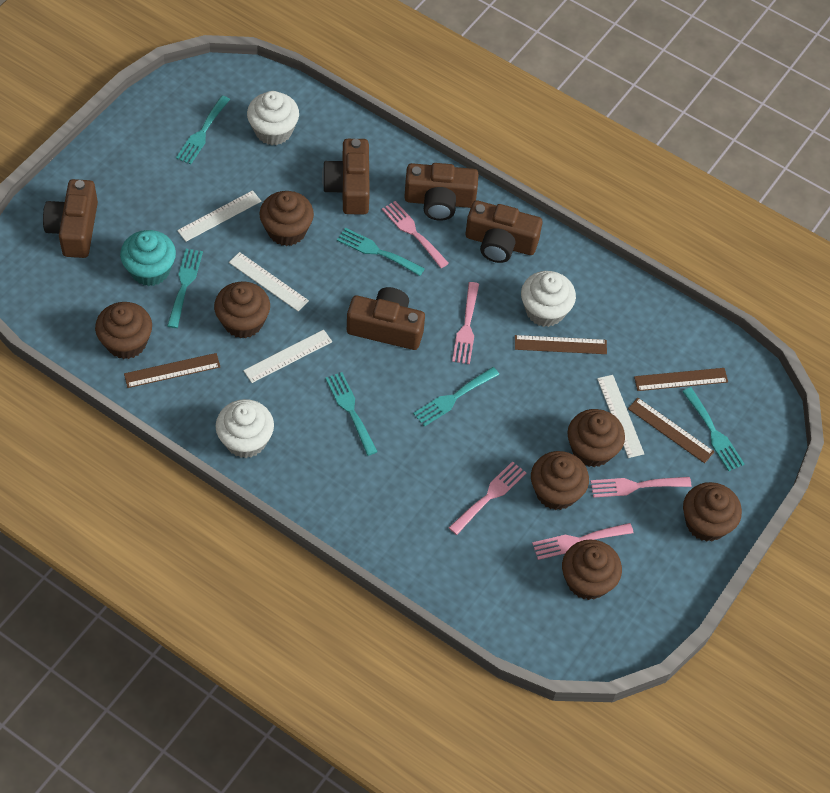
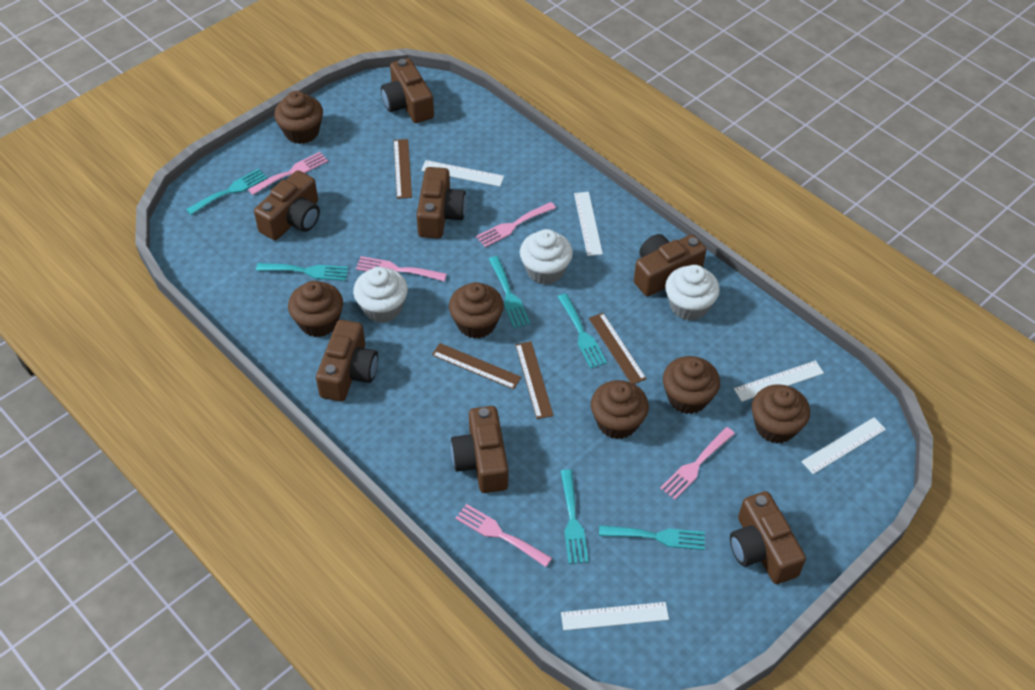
brown camera: [43,179,98,258] [322,139,370,214] [347,287,425,350] [404,163,479,221] [466,200,542,263] = 5 -> [254,170,320,240] [316,320,378,402] [381,58,434,123] [417,167,466,239] [451,406,508,493] [634,234,706,296] [730,491,806,584] = 7
brown cupcake: [95,302,152,359] [214,282,270,338] [260,191,314,246] [531,451,589,510] [562,539,622,600] [567,409,625,467] [683,482,742,542] = 7 -> [274,91,323,144] [288,281,343,337] [449,282,504,339] [591,380,649,439] [663,356,720,414] [752,384,810,443] = 6
turquoise cupcake: [120,230,176,286] = 1 -> none = 0
white ruler: [177,190,261,242] [229,252,309,311] [243,330,332,383] [597,375,644,458] = 4 -> [421,160,504,187] [561,602,669,630] [574,192,603,256] [734,361,824,402] [801,418,886,474] = 5

